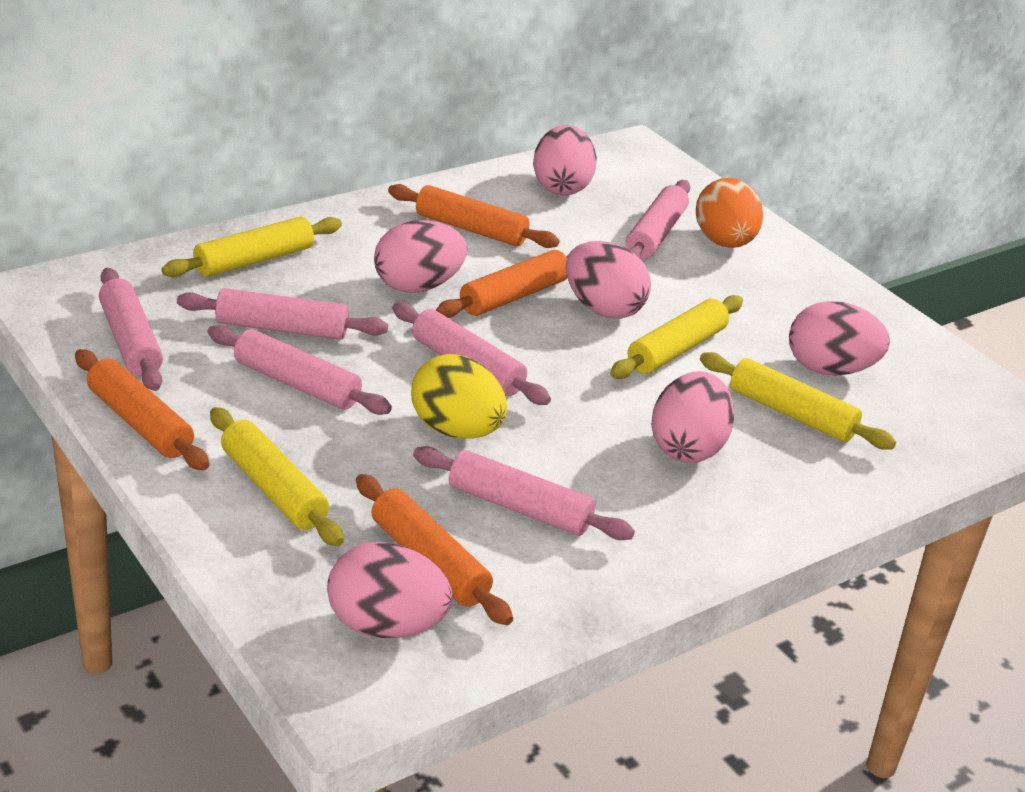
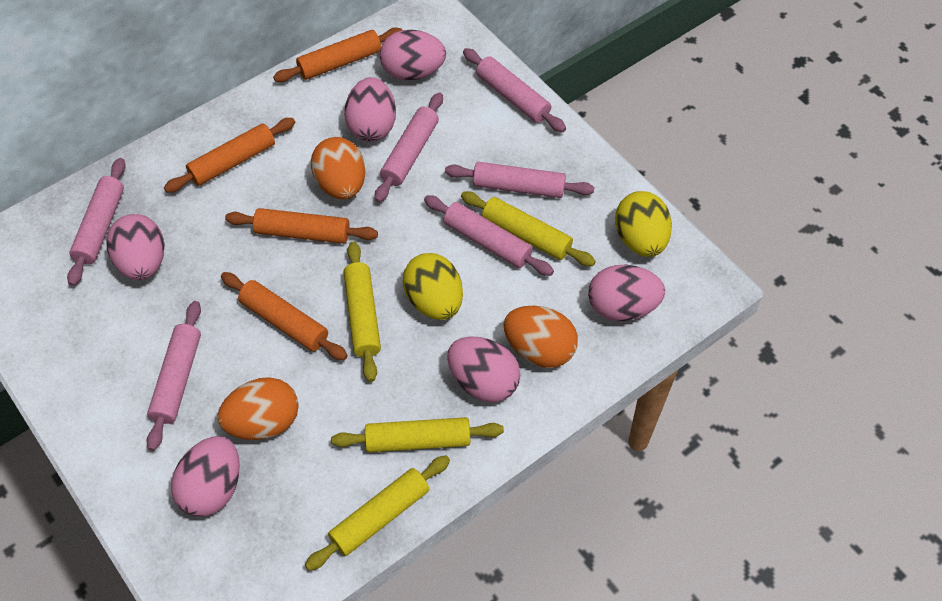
orange egg: [696,178,763,248] = 1 -> [218,377,299,440] [311,137,365,199] [504,306,578,368] = 3
yellow egg: [411,354,507,438] = 1 -> [403,253,463,320] [615,191,672,257] = 2

